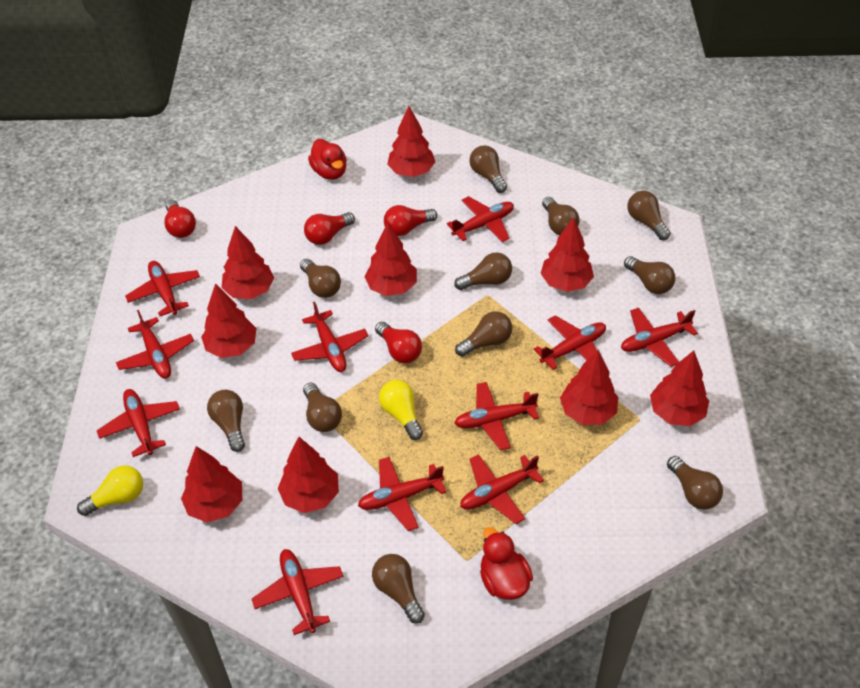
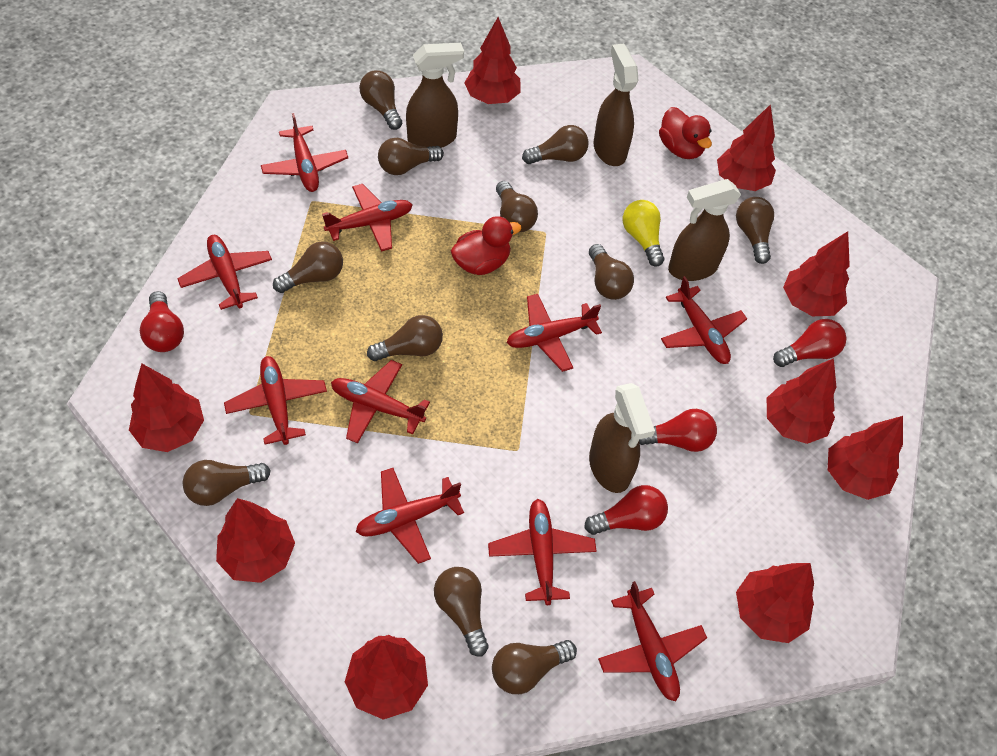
brown spray bottle: none = 0 -> [406,43,464,148] [589,383,655,493] [593,44,639,166] [668,179,741,281] = 4
red plane: [97,389,180,457] [116,310,194,379] [125,261,200,316] [252,549,344,635] [291,302,368,372] [358,457,446,531] [447,196,514,242] [454,382,539,451] [460,454,544,524] [534,315,606,370] [621,308,698,367] = 11 -> [177,235,272,310] [224,356,327,445] [261,113,348,192] [322,184,413,252] [331,360,430,443] [356,468,464,564] [488,499,596,605] [507,294,602,372] [598,581,707,701] [661,276,747,364] = 10
yellow light bulb: [77,465,143,516] [379,380,423,440] = 2 -> [623,200,664,267] = 1

